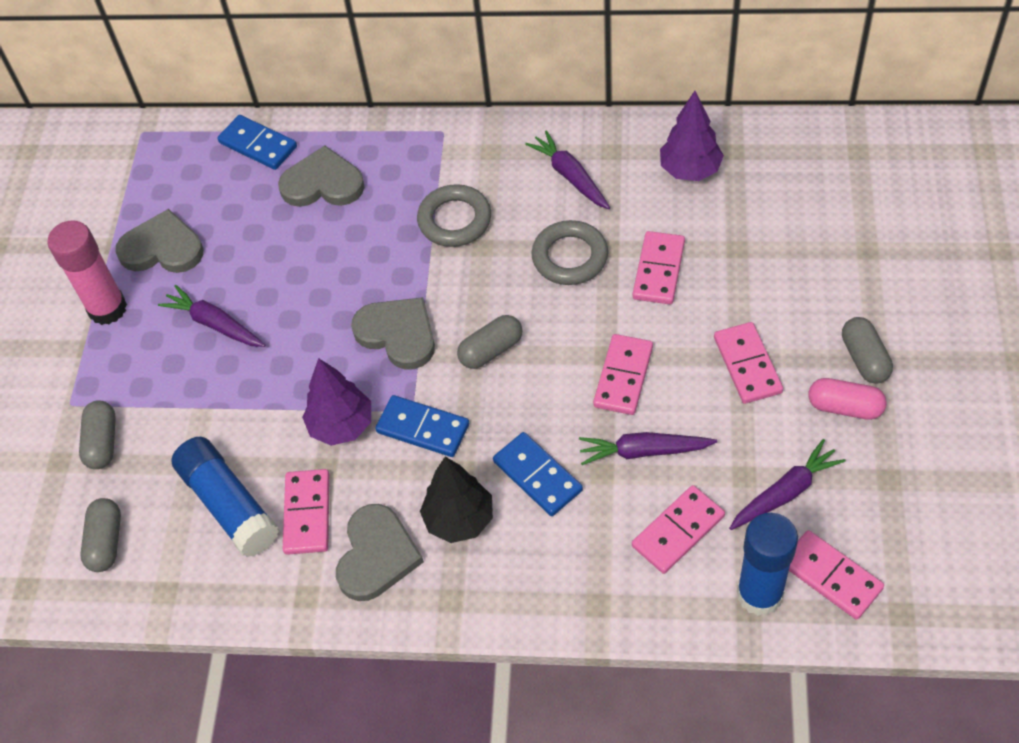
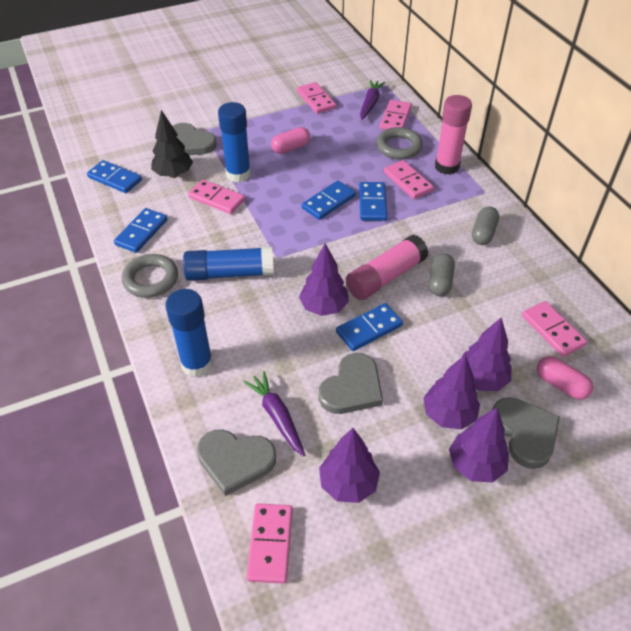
blue domino: [218,115,297,170] [375,395,469,457] [493,432,583,516] = 3 -> [87,160,142,193] [114,208,168,253] [302,181,356,220] [336,303,403,351] [359,182,387,221] = 5
blue glue stick: [171,437,279,557] [737,513,798,616] = 2 -> [165,289,213,377] [183,247,274,281] [218,102,251,183] = 3
grey capsule: [79,400,116,469] [81,498,121,572] [457,315,522,369] [842,317,893,384] = 4 -> [429,253,455,296] [472,206,499,245] = 2
pink capsule: [808,378,887,420] = 1 -> [271,127,310,154] [537,356,593,400] = 2
pink glue stick: [48,220,127,325] = 1 -> [346,234,428,300] [435,95,472,175] = 2
purple carrot: [158,285,265,347] [525,130,610,209] [579,432,717,465] [729,439,846,530] = 4 -> [243,371,305,456] [360,80,386,120] = 2
purple tree: [302,358,371,446] [660,91,724,181] = 2 -> [299,243,349,316] [319,428,380,503] [423,354,480,430] [449,408,509,483] [461,317,512,391] = 5

